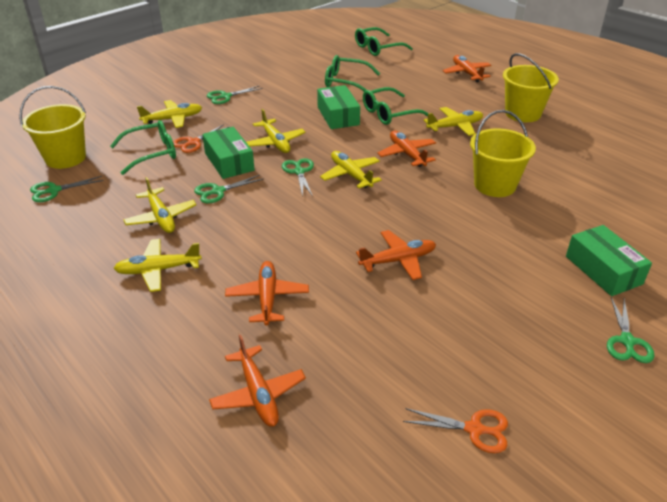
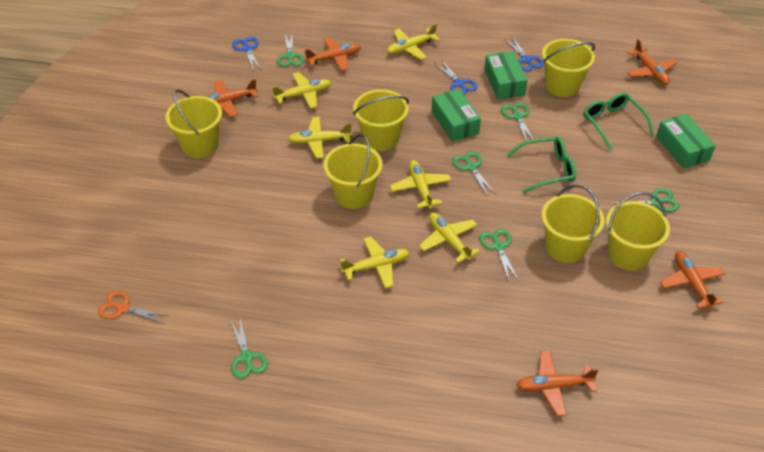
blue scissors: none = 0 -> [232,36,261,69] [435,61,477,95] [505,36,544,71] = 3
green glasses: [110,120,176,175] [325,55,380,91] [355,27,413,56] [363,87,429,125] = 4 -> [507,137,576,193] [583,93,654,151] = 2
green scissors: [30,176,104,202] [194,175,263,203] [207,86,263,104] [282,158,314,197] [607,297,655,363] = 5 -> [230,319,268,378] [277,32,304,67] [452,151,495,195] [479,229,519,281] [501,102,533,141] [613,188,679,212] = 6
orange scissors: [173,124,230,153] [403,408,508,453] = 2 -> [98,291,169,324] = 1
yellow bucket: [19,86,86,169] [470,110,536,197] [503,53,559,122] = 3 -> [166,90,222,158] [324,134,383,209] [353,89,409,151] [541,185,605,263] [542,39,595,97] [606,192,670,271] = 6

